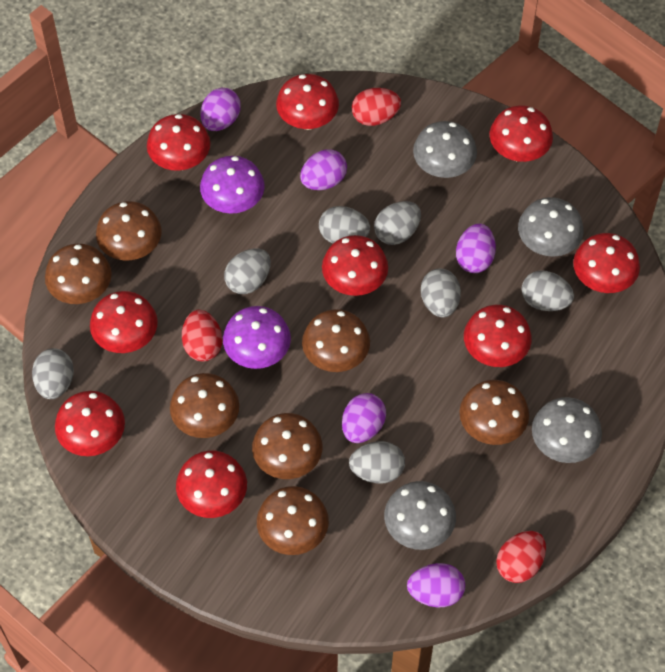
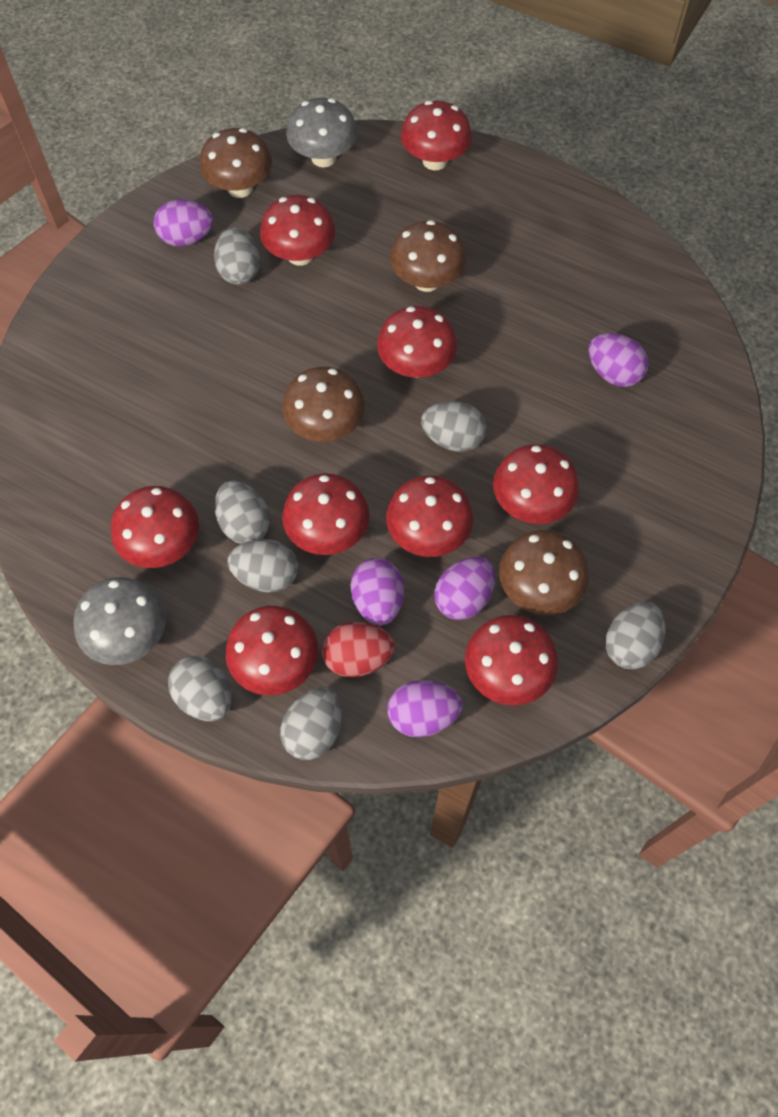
brown mushroom: [45,244,112,304] [96,201,162,260] [170,373,239,438] [252,413,322,479] [257,486,329,555] [302,309,370,372] [459,380,529,445] = 7 -> [200,128,272,198] [282,367,365,442] [390,220,466,292] [499,530,589,615] = 4
grey mushroom: [384,481,456,550] [413,121,477,178] [518,197,584,257] [532,397,602,463] = 4 -> [73,577,166,665] [286,98,358,167] = 2
purple mushroom: [200,156,265,214] [223,306,291,369] = 2 -> none = 0
red egg: [182,310,223,362] [352,88,401,126] [496,531,546,583] = 3 -> [322,622,395,677] = 1

